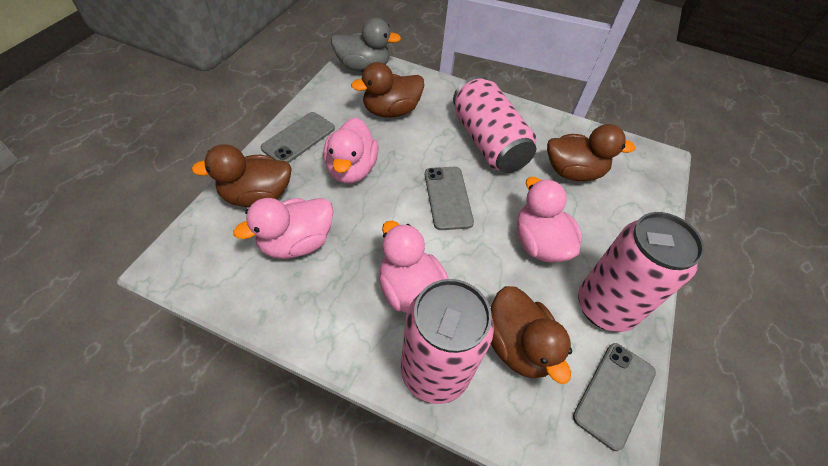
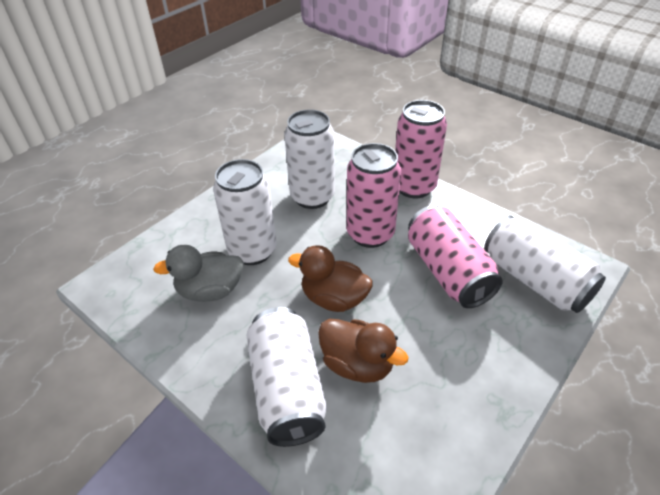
brown duck: [191,144,292,207] [351,62,425,118] [491,286,572,384] [547,124,635,181] = 4 -> [288,245,373,312] [318,318,408,383] = 2
grey phone: [260,112,335,163] [425,167,474,230] [573,343,656,451] = 3 -> none = 0
pink duck: [233,198,334,259] [323,118,379,183] [379,221,448,313] [517,177,582,263] = 4 -> none = 0
white can: none = 0 -> [213,159,276,265] [246,307,327,447] [284,109,335,209] [484,215,606,313] = 4

